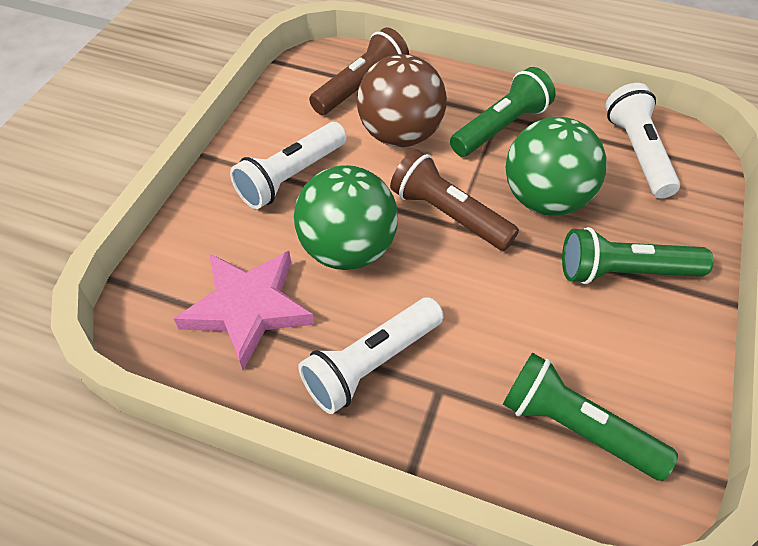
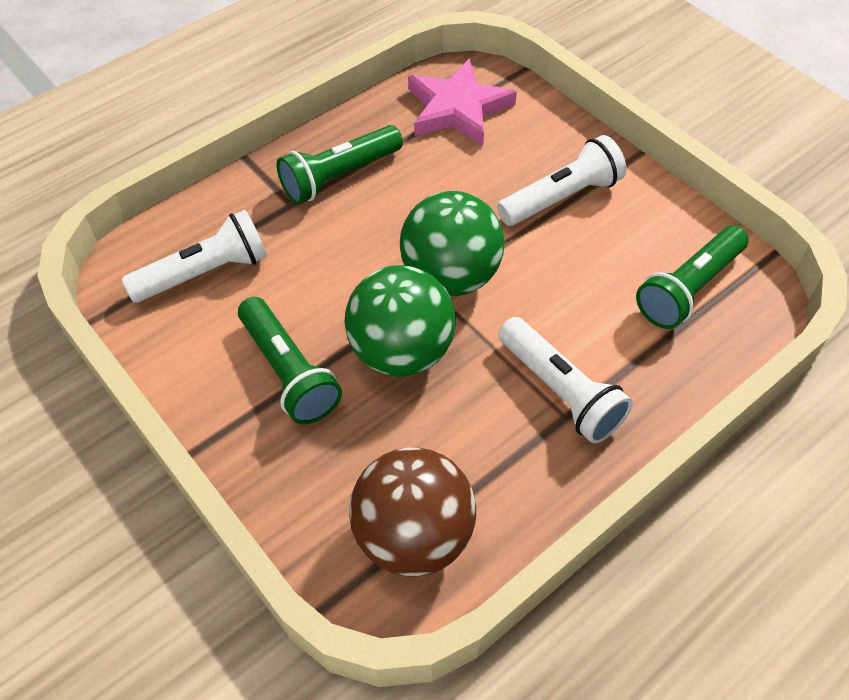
brown flashlight: [309,27,409,115] [390,149,519,251] = 2 -> none = 0

